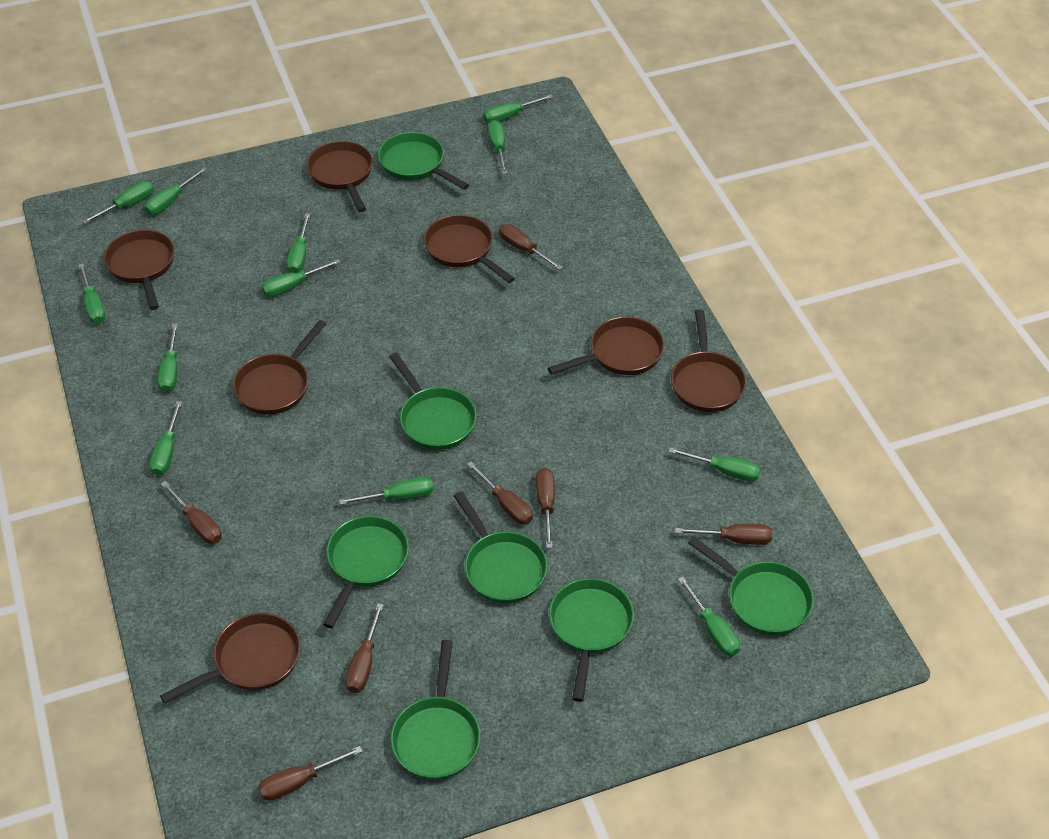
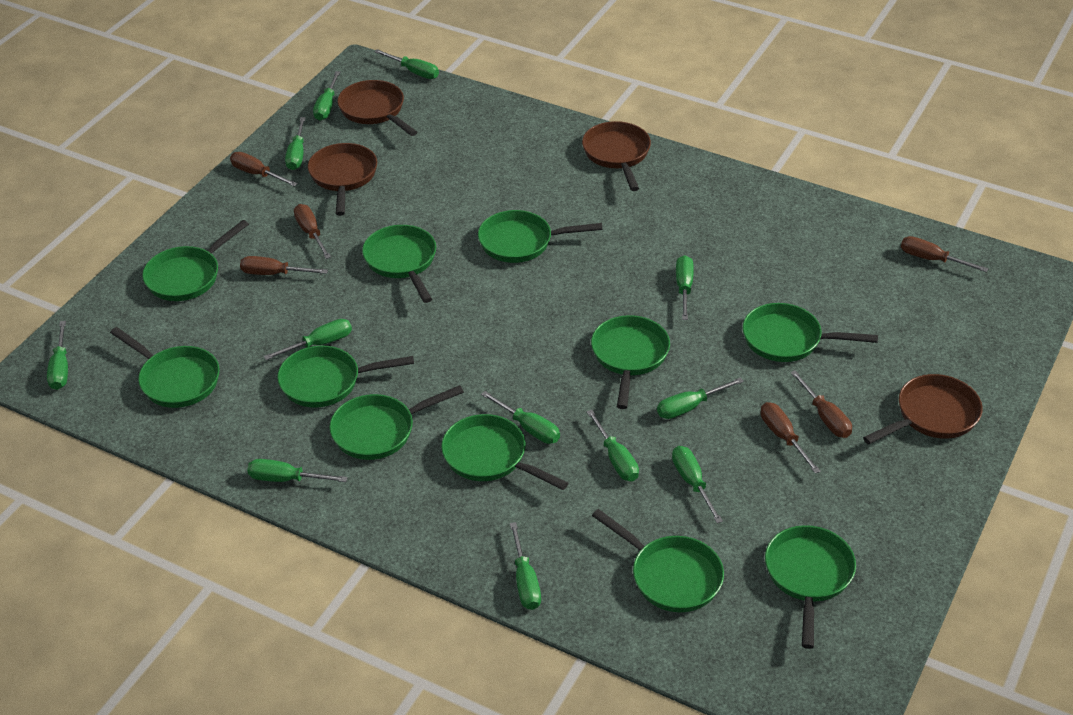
brown pan: [104,230,174,310] [160,613,300,704] [233,320,326,415] [307,141,373,212] [424,215,515,283] [548,317,664,375] [671,310,746,412] = 7 -> [308,143,377,216] [337,80,417,136] [582,121,651,191] [863,374,983,444] = 4
brown screwdriver: [161,481,222,544] [258,746,363,801] [346,603,384,693] [467,461,533,525] [499,224,563,270] [536,468,555,548] [675,524,772,545] = 7 -> [230,152,298,186] [240,256,328,275] [294,204,331,259] [761,402,821,474] [790,370,852,438] [901,236,989,272] = 6
green pan: [323,516,409,628] [378,132,469,190] [390,353,477,450] [390,640,480,780] [454,491,548,603] [549,578,634,702] [688,536,814,635] = 7 -> [110,327,219,408] [142,220,249,301] [277,346,414,408] [329,385,464,460] [362,225,436,303] [441,414,569,490] [478,210,603,263] [591,315,670,409] [592,509,724,612] [743,303,878,362] [765,525,856,649] = 11

